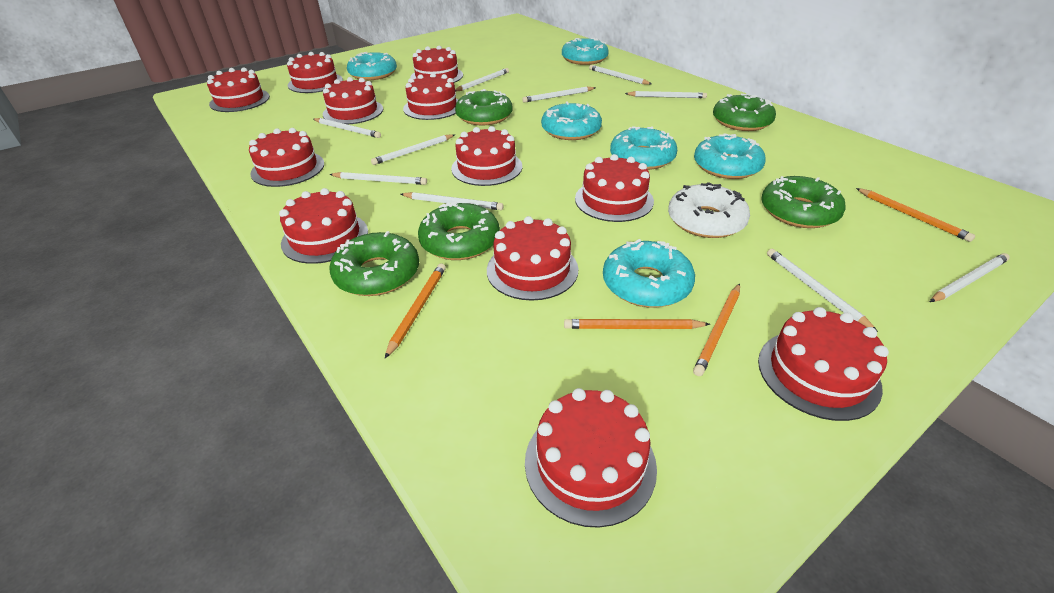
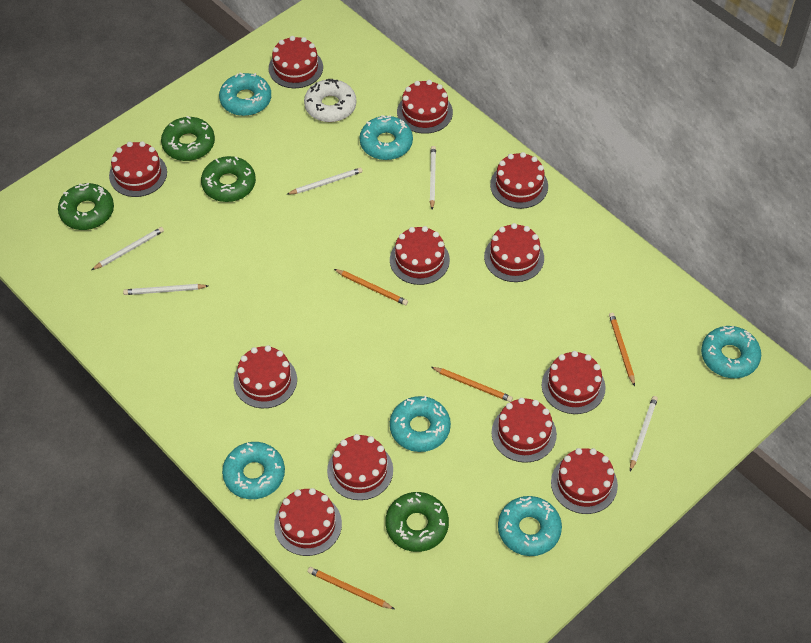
green donut: [329,231,419,296] [418,201,500,260] [455,89,513,126] [713,94,776,131] [761,176,846,228] = 5 -> [58,183,114,230] [161,116,215,161] [201,156,256,202] [385,492,449,552] = 4
white pencil: [313,118,381,138] [329,172,427,185] [371,134,454,165] [401,192,504,210] [455,68,509,92] [522,87,596,103] [589,65,652,85] [625,91,707,98] [767,249,878,332] [930,253,1010,302] = 10 -> [92,227,164,270] [123,284,208,295] [286,168,363,195] [430,146,436,209] [630,396,658,471] = 5

